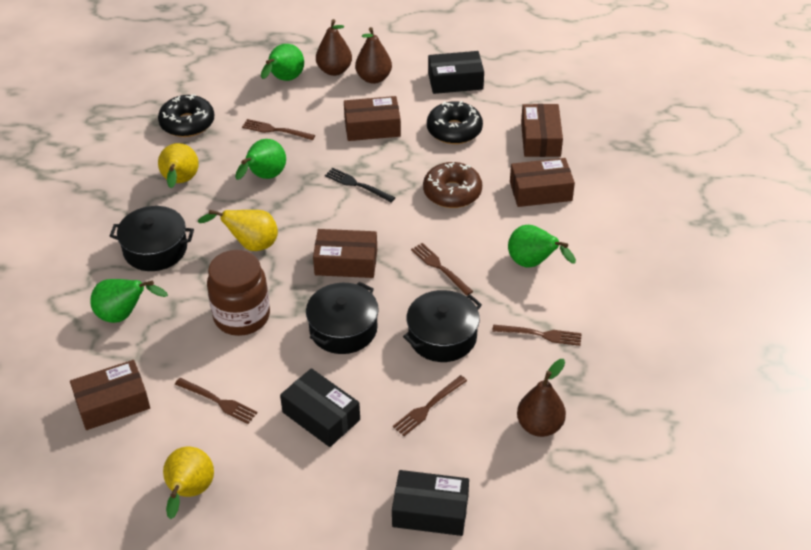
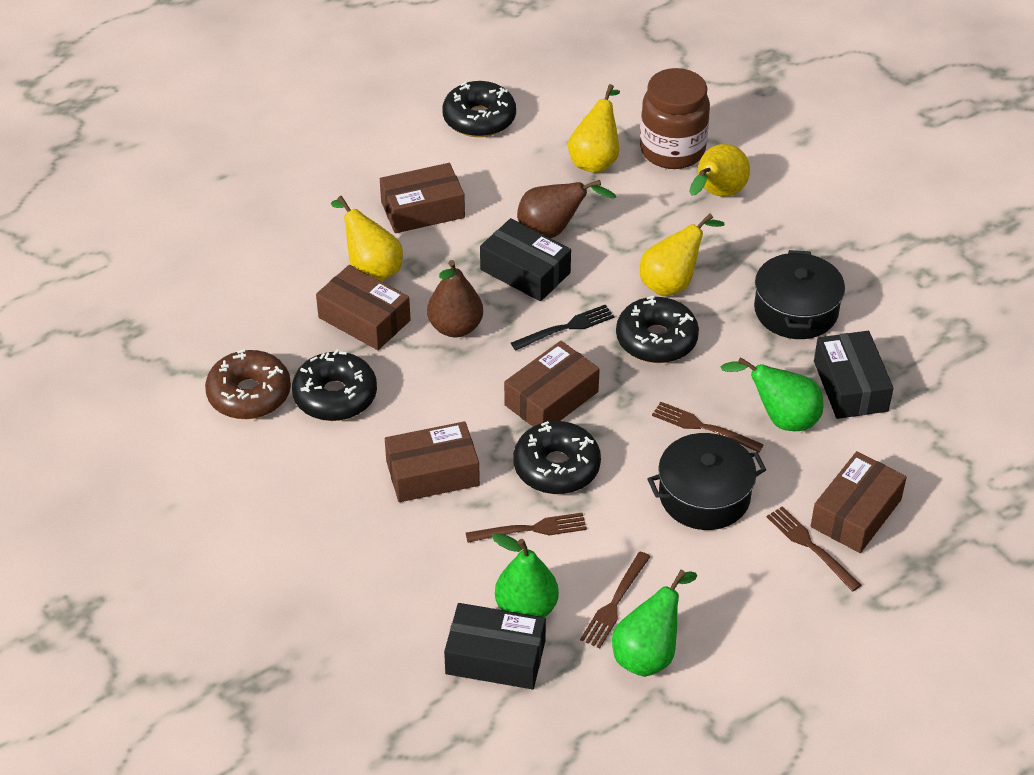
black donut: [158,94,214,137] [427,101,483,144] = 2 -> [292,350,377,421] [442,81,516,137] [513,421,601,494] [616,296,699,363] = 4
black pot: [110,206,194,271] [306,282,379,354] [403,290,482,362] = 3 -> [648,433,766,530] [754,250,845,339] = 2
brown fork: [175,378,258,424] [242,119,315,140] [393,375,467,436] [411,243,473,296] [492,325,582,346] = 5 -> [466,512,587,543] [580,552,650,649] [652,401,764,453] [767,507,861,592] = 4
brown pear: [316,19,352,76] [355,27,392,84] [517,359,566,437] = 3 -> [427,260,483,337] [517,180,617,238] = 2
green pear: [90,279,168,323] [235,139,286,180] [261,44,304,81] [508,225,576,268] = 4 -> [492,533,559,617] [612,570,697,677] [721,357,824,431] = 3
yellow pear: [158,143,199,188] [163,446,214,519] [197,210,278,251] = 3 -> [331,196,403,282] [568,84,620,173] [640,213,725,296] [689,144,750,197] = 4

